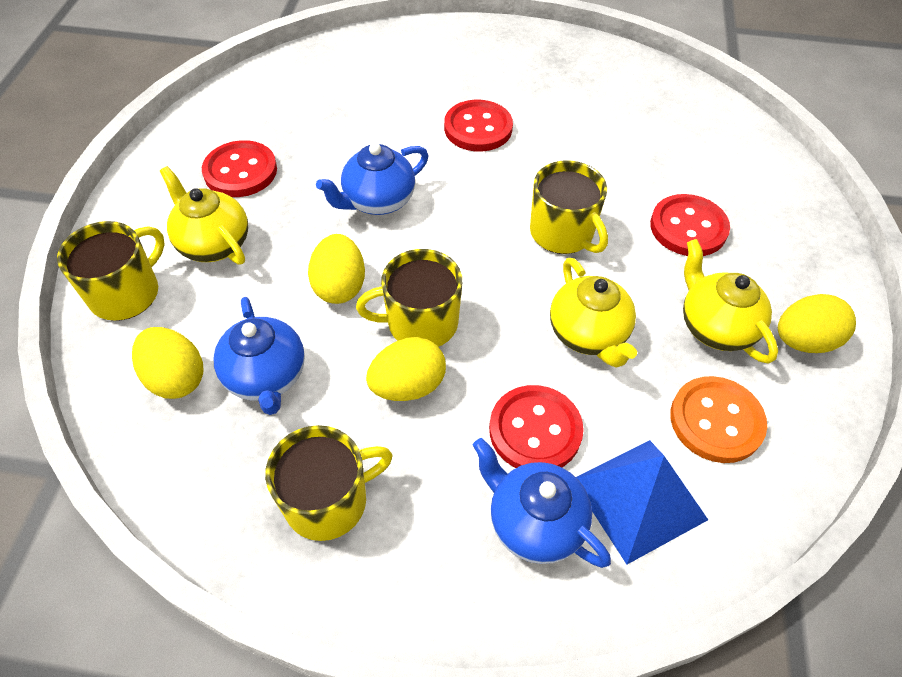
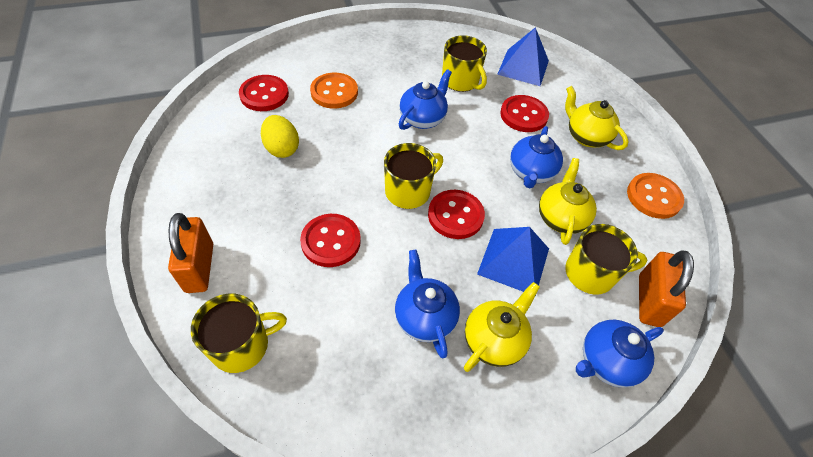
blue pyramid: [576,440,708,564] = 1 -> [477,227,549,296] [497,27,549,86] = 2
blue teapot: [213,297,305,415] [316,143,428,215] [473,438,611,568] = 3 -> [395,250,460,359] [399,69,452,130] [510,126,563,188] [576,320,664,388] = 4
orange button: [670,376,767,463] = 1 -> [310,73,358,109] [627,173,684,219] = 2
orange padlock: none = 0 -> [168,213,213,293] [639,251,694,327] = 2
yellow egg: [132,327,203,399] [308,234,365,304] [366,337,446,401] [778,294,856,353] = 4 -> [261,115,299,158] = 1

